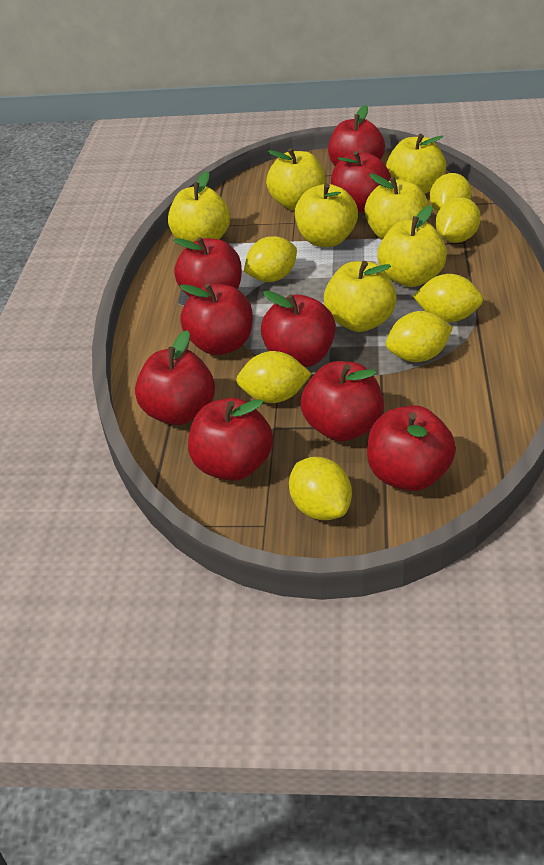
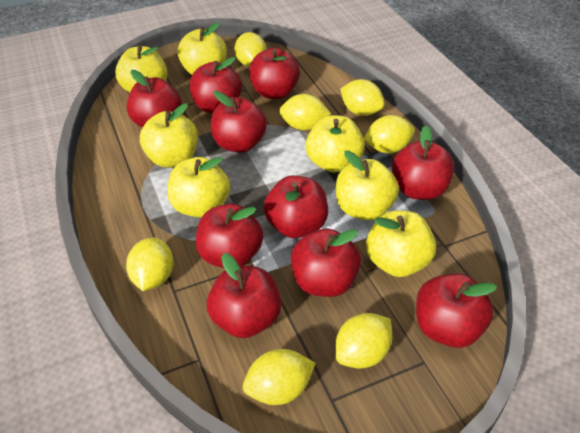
red apple: [135,330,215,425] [173,237,242,297] [179,284,253,355] [188,398,273,481] [261,291,336,367] [301,361,384,441] [328,105,385,166] [331,151,391,213] [367,405,456,491] = 9 -> [127,70,182,128] [189,57,242,114] [196,204,263,268] [207,253,281,338] [211,91,267,153] [249,48,300,99] [263,176,328,238] [291,228,361,297] [392,126,454,200] [416,273,497,348] = 10

